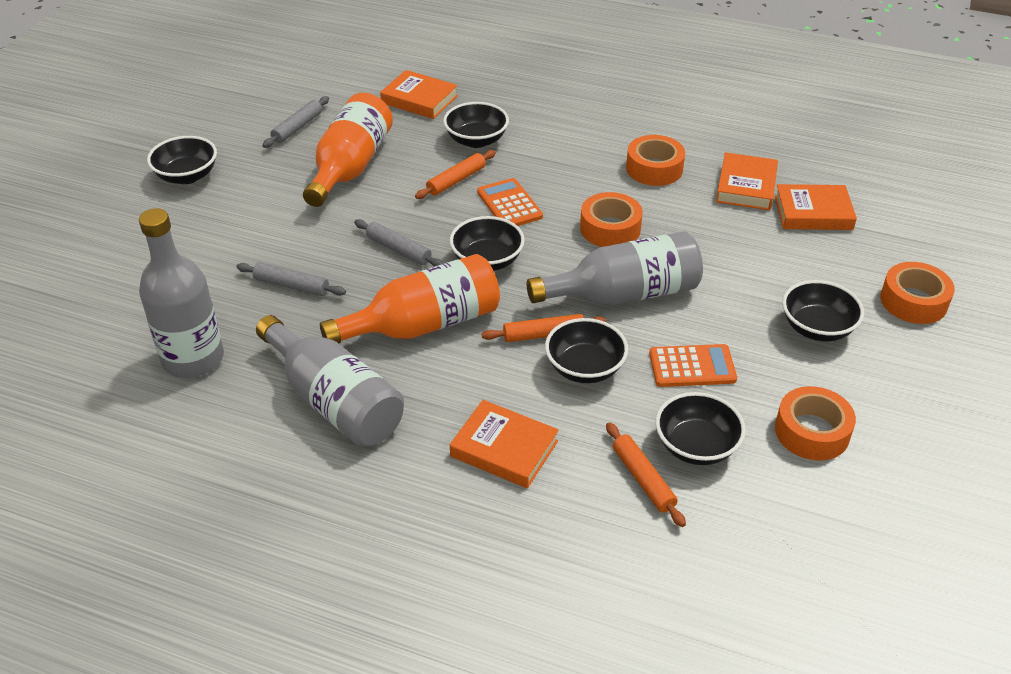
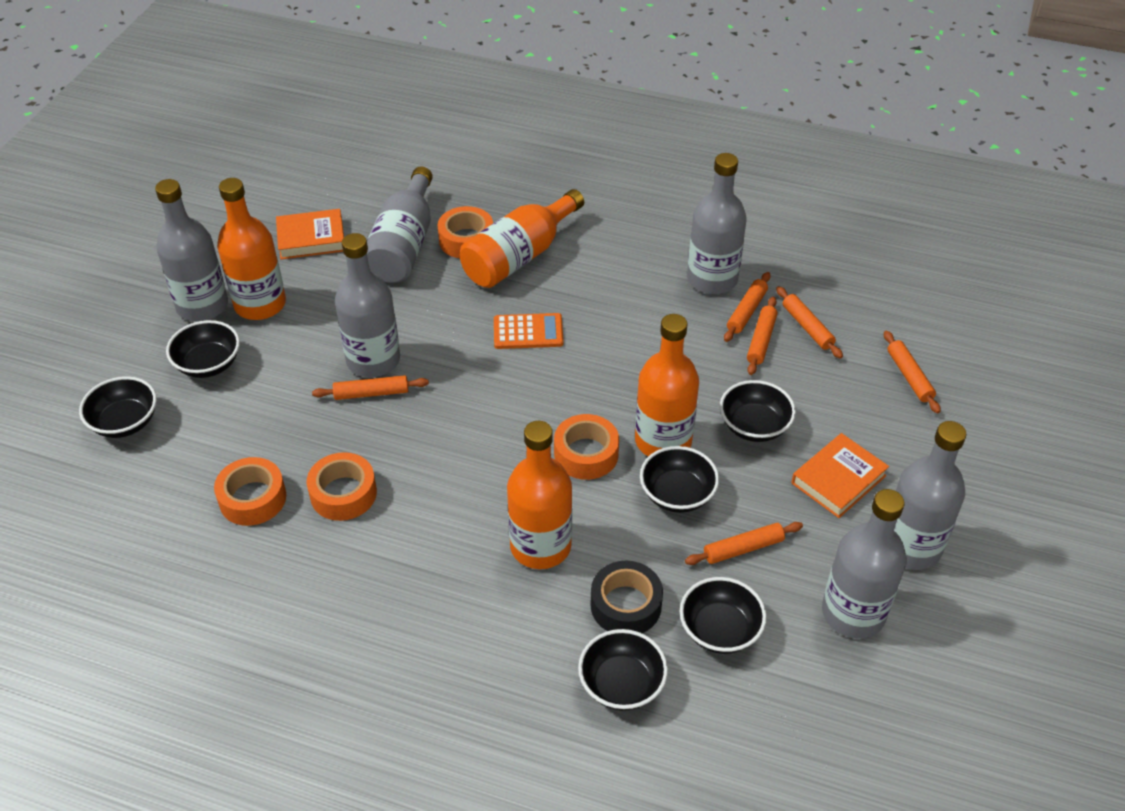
black tape: none = 0 -> [590,561,663,633] = 1
grey bottle: [139,208,224,378] [256,315,404,447] [527,232,703,306] = 3 -> [155,179,228,321] [335,233,400,377] [367,167,433,283] [687,153,747,294] [822,489,907,638] [894,421,967,570] = 6
grey rolling pin: [236,262,346,296] [262,96,329,148] [354,219,444,267] = 3 -> none = 0
orange book: [380,70,458,119] [450,400,559,488] [716,152,778,210] [774,184,857,230] = 4 -> [276,209,344,259] [791,433,889,518] = 2
orange bottle: [303,93,393,207] [320,254,500,343] = 2 -> [217,178,286,320] [460,189,584,288] [507,421,572,569] [635,314,699,457] = 4
orange calculator: [477,178,543,226] [649,344,737,387] = 2 -> [494,313,564,349] = 1
orange rolling pin: [415,150,496,199] [482,314,606,342] [606,422,686,527] = 3 -> [312,375,429,400] [685,522,803,565] [724,272,771,342] [747,297,777,375] [776,286,843,359] [884,331,941,414] = 6

